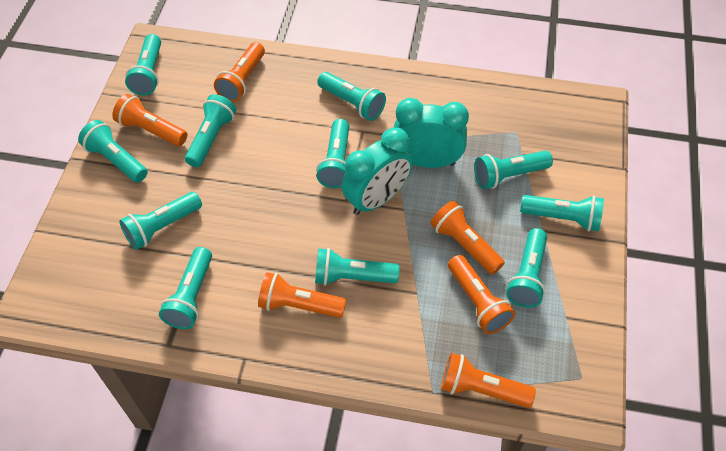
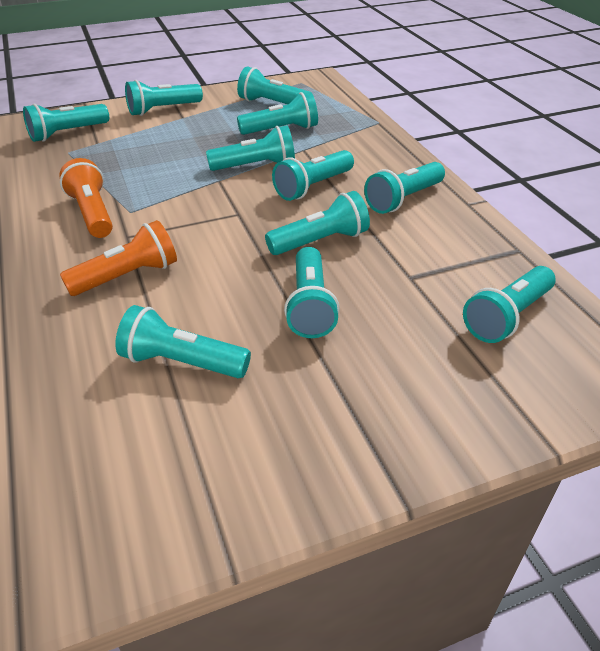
orange flashlight: [112,94,187,146] [214,42,265,102] [258,272,346,318] [430,201,505,275] [441,353,536,408] [448,255,515,334] = 6 -> [59,158,113,238] [60,220,177,296] = 2
turquoise clock: [341,128,413,215] [394,98,469,168] = 2 -> none = 0

